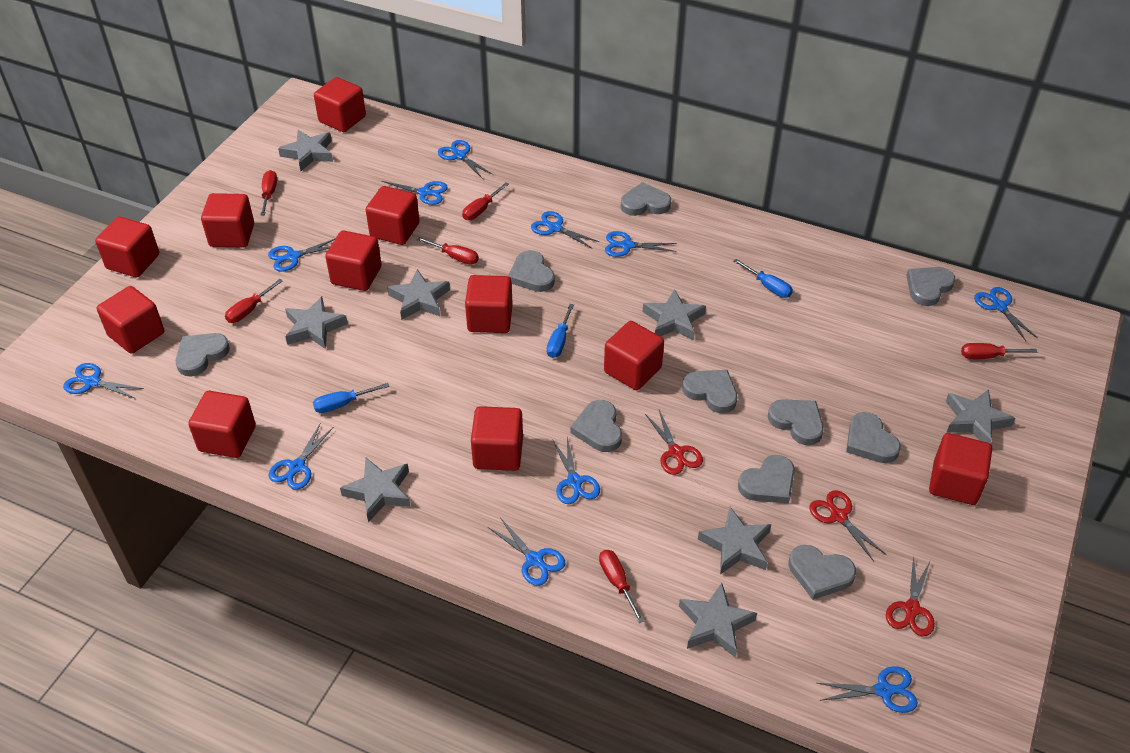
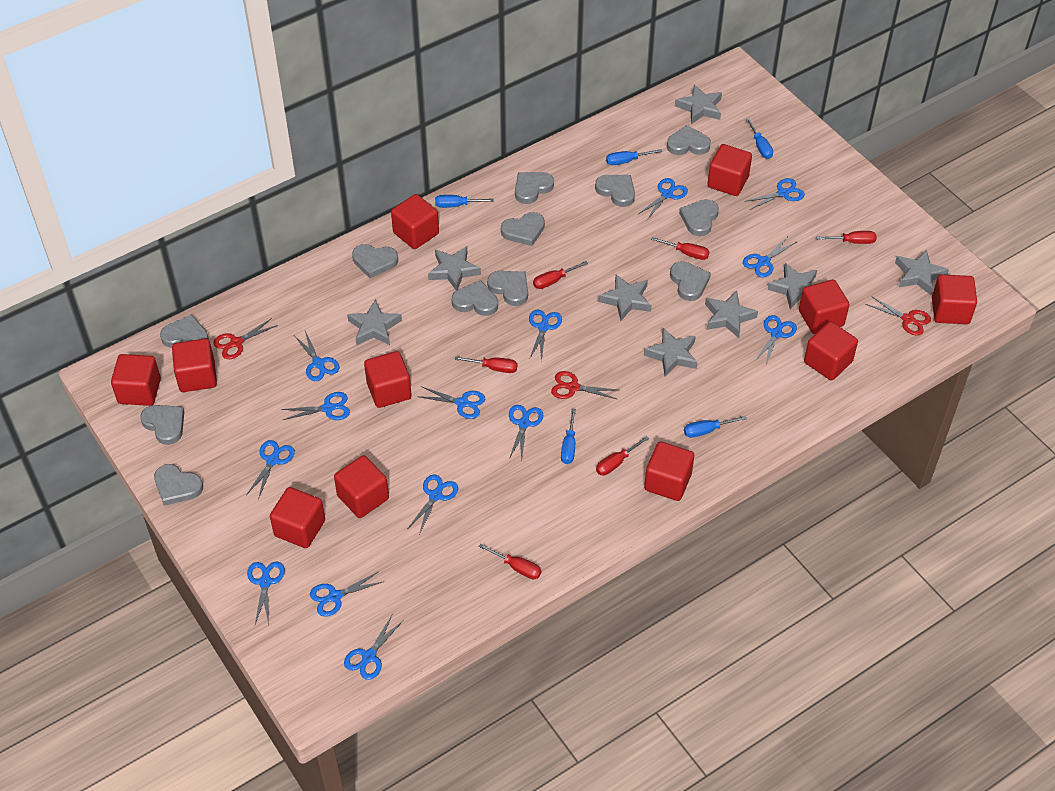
blue scissors: [63,363,144,399] [268,238,336,272] [269,423,334,490] [378,181,448,205] [438,140,493,179] [488,519,565,586] [531,211,599,248] [552,437,600,504] [605,231,676,257] [817,666,918,713] [974,287,1038,341] = 11 -> [246,440,295,499] [247,562,285,624] [281,392,350,420] [295,331,340,381] [310,572,382,617] [344,615,404,680] [408,475,458,534] [417,386,485,419] [509,405,543,460] [529,309,562,362] [638,178,688,220] [743,236,796,277] [744,178,805,210] [754,315,797,365] = 14
blue screwdriver: [313,383,389,413] [547,304,574,358] [733,259,793,298] = 3 -> [435,195,494,208] [561,409,576,464] [606,149,662,165] [684,415,747,438] [746,118,773,159] = 5
grey heart: [175,333,230,377] [508,250,555,292] [570,400,622,452] [621,182,671,216] [682,370,737,413] [738,455,795,504] [768,399,824,445] [788,545,856,600] [846,412,901,463] [906,267,955,306] = 10 -> [140,405,184,445] [154,464,203,506] [160,314,209,348] [352,244,398,278] [452,280,498,316] [487,271,528,306] [501,212,545,246] [515,172,554,204] [595,175,635,207] [667,125,711,155] [670,261,711,301] [679,199,719,236] = 12

